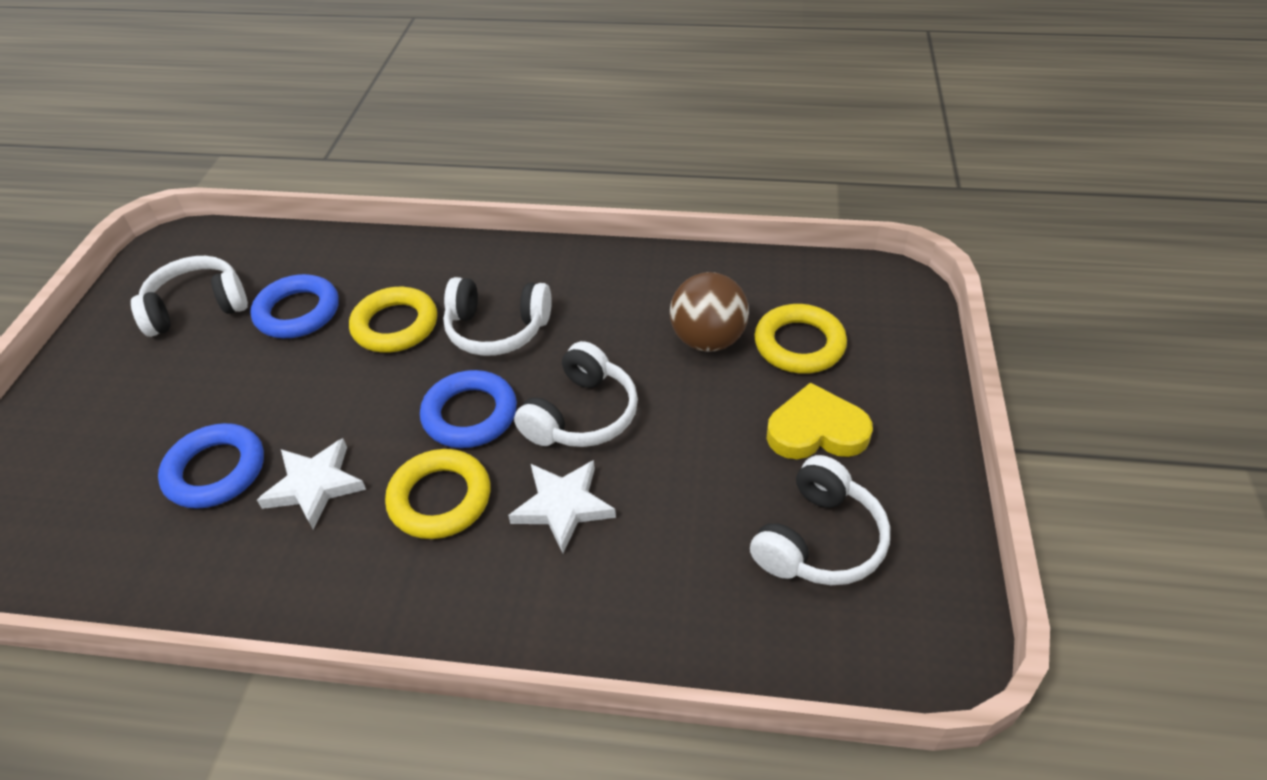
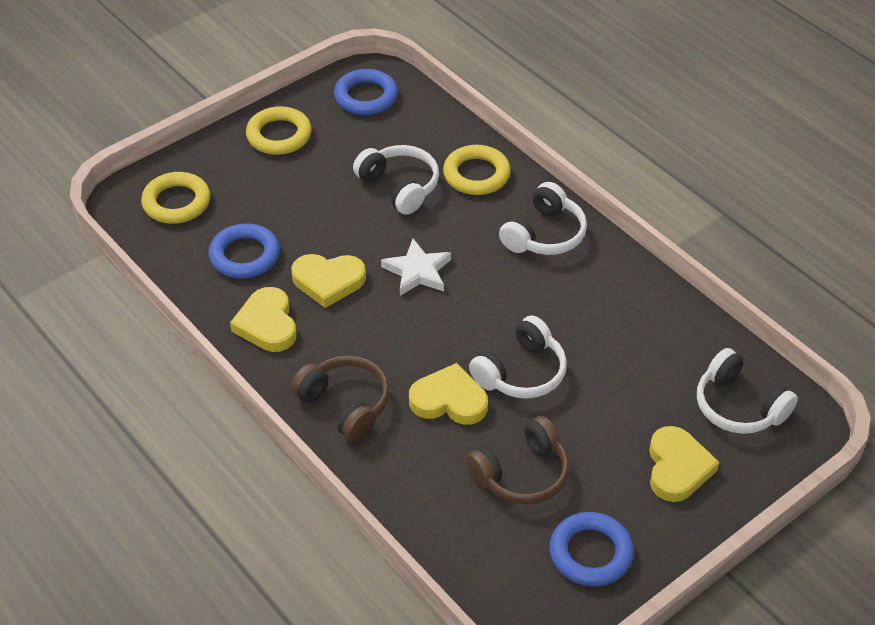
brown ball: [670,272,749,352] = 1 -> none = 0
brown headphones: none = 0 -> [290,356,390,441] [466,416,569,505] = 2
white star: [257,438,366,529] [508,460,616,553] = 2 -> [381,239,451,296] = 1
yellow heart: [766,382,873,459] = 1 -> [230,287,296,352] [291,254,366,308] [409,363,488,425] [649,426,719,502] = 4

